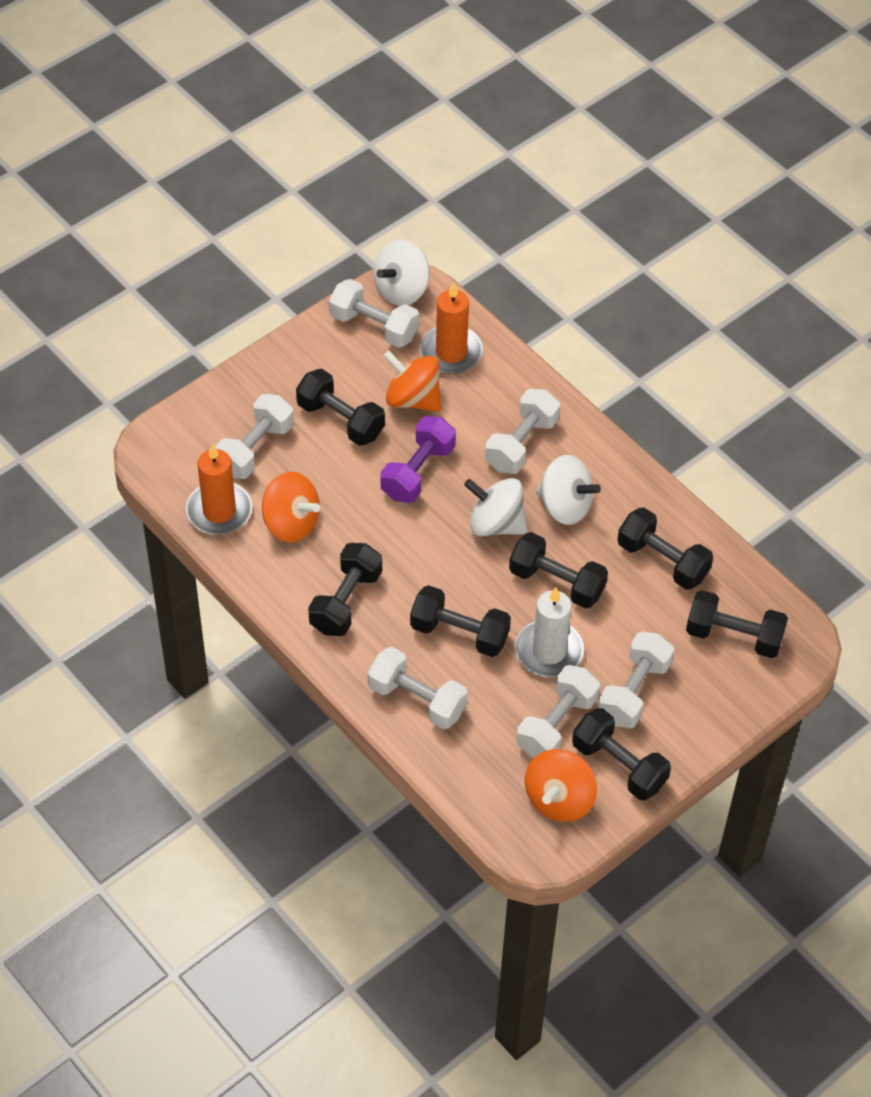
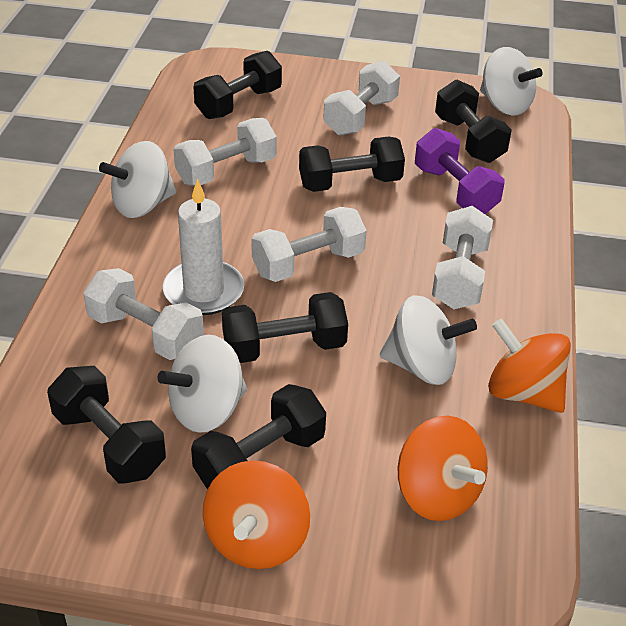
black dumbbell: [296,369,385,446] [308,543,382,636] [410,585,511,657] [509,532,608,609] [572,708,671,800] [617,508,713,590] [686,590,788,658] = 7 -> [47,366,166,483] [191,384,326,490] [193,51,282,119] [222,292,348,363] [299,136,405,192] [435,80,512,163] = 6
orange candle: [186,444,252,535] [420,282,483,374] = 2 -> none = 0
white dumbbell: [215,394,294,479] [329,279,419,348] [368,647,468,729] [485,389,560,474] [516,665,600,758] [598,632,674,728] = 6 -> [83,268,204,360] [173,118,277,186] [251,207,367,282] [323,61,400,136] [432,206,493,309] = 5
white spinning top: [374,240,429,306] [464,478,528,536] [536,455,601,525] = 3 -> [99,141,176,218] [157,335,247,433] [380,295,477,385] [480,47,543,115] = 4

